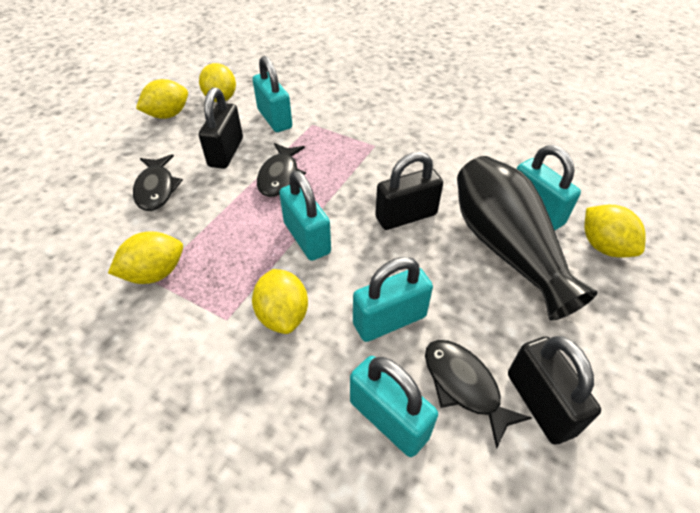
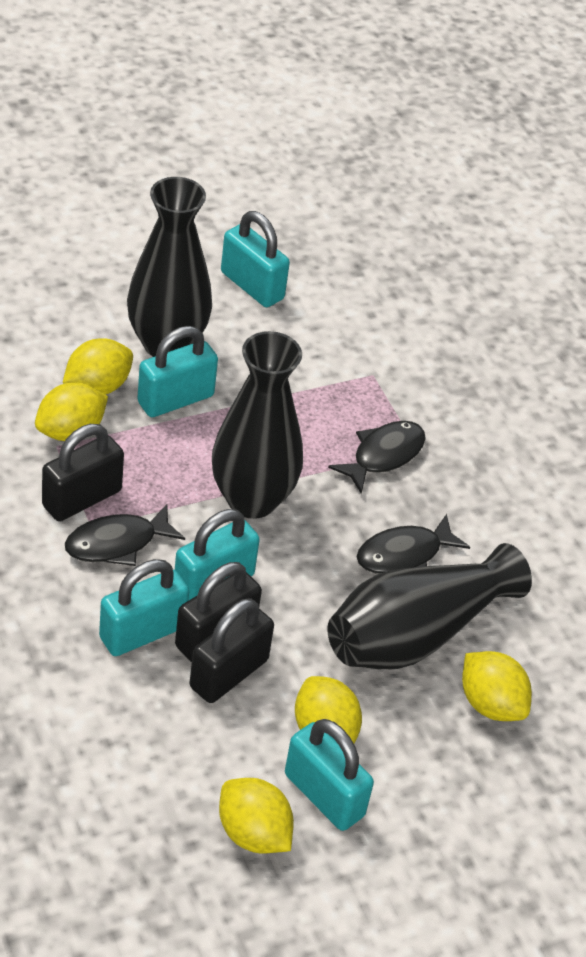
black vase: [457,156,598,321] = 1 -> [127,177,212,357] [212,331,303,519] [327,543,532,669] = 3

